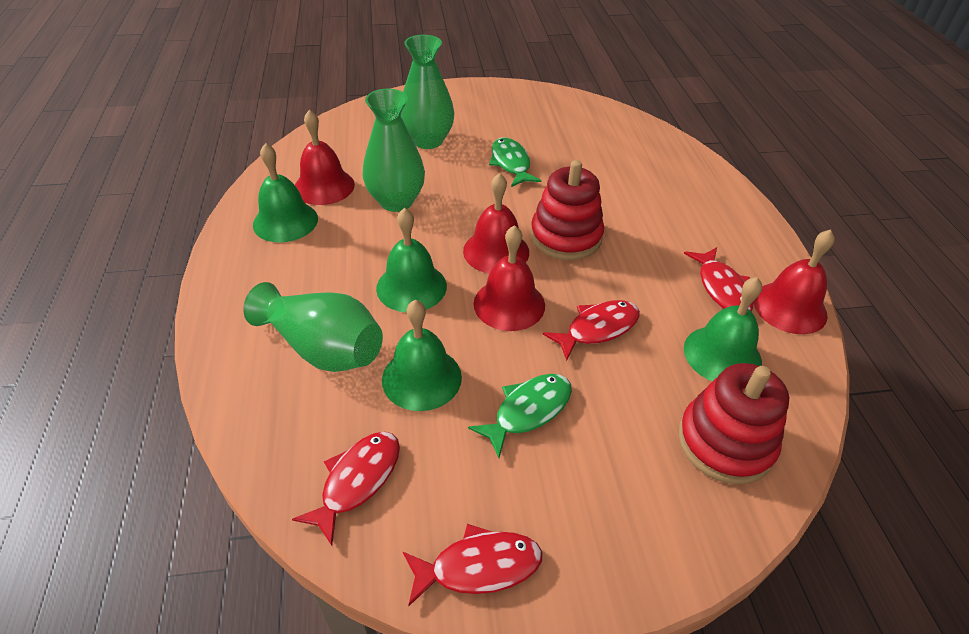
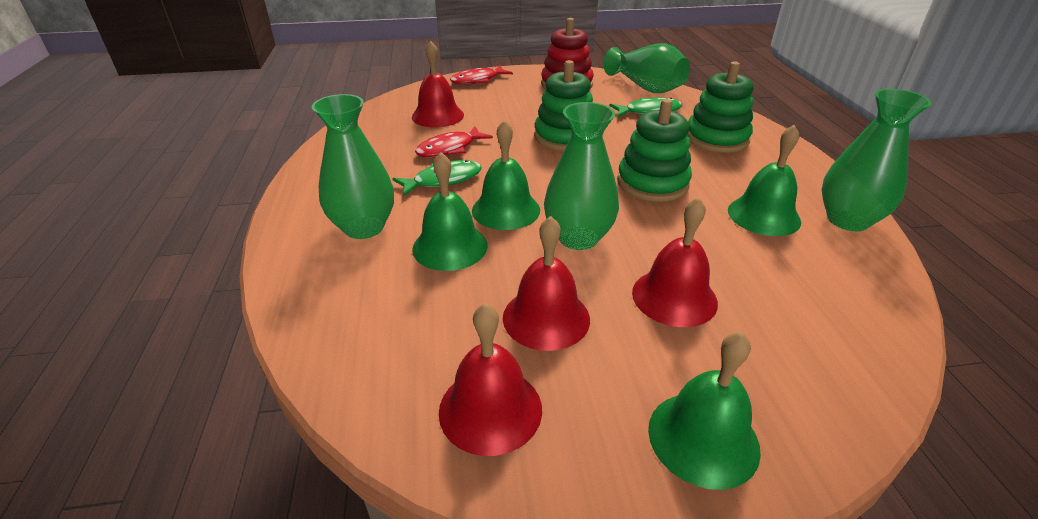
green stacking toy: none = 0 -> [534,60,593,151] [617,99,692,202] [687,61,753,153] = 3
green vase: [243,282,383,372] [362,89,425,212] [401,35,454,149] = 3 -> [312,94,394,239] [544,102,619,250] [603,43,690,93] [822,89,931,231] = 4
red fish: [292,432,400,546] [402,524,542,606] [543,300,640,361] [684,247,753,311] = 4 -> [415,126,493,157] [450,65,513,85] = 2
red stacking toy: [531,160,604,260] [678,363,789,484] = 2 -> [541,18,594,90] = 1

